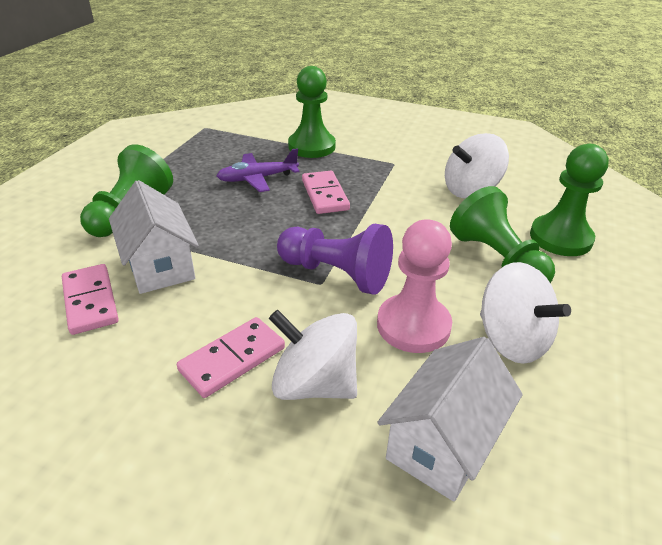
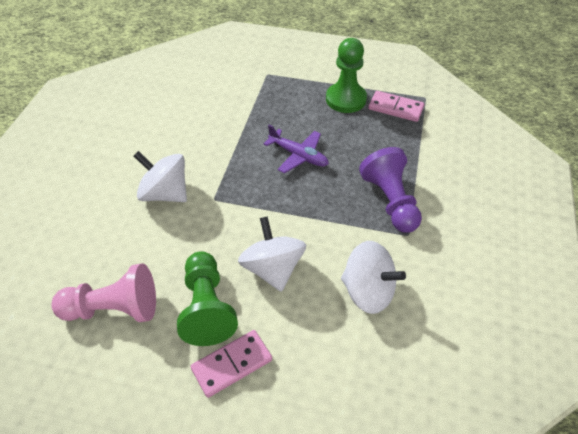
green pawn: [80,144,173,237] [288,66,336,158] [450,186,555,283] [530,144,609,256] = 4 -> [177,251,238,346] [326,38,367,113] = 2
pink domino: [62,264,119,335] [177,317,285,398] [302,171,350,214] = 3 -> [191,330,272,398] [368,91,425,122] = 2
white house: [109,180,199,294] [377,337,523,502] = 2 -> none = 0

